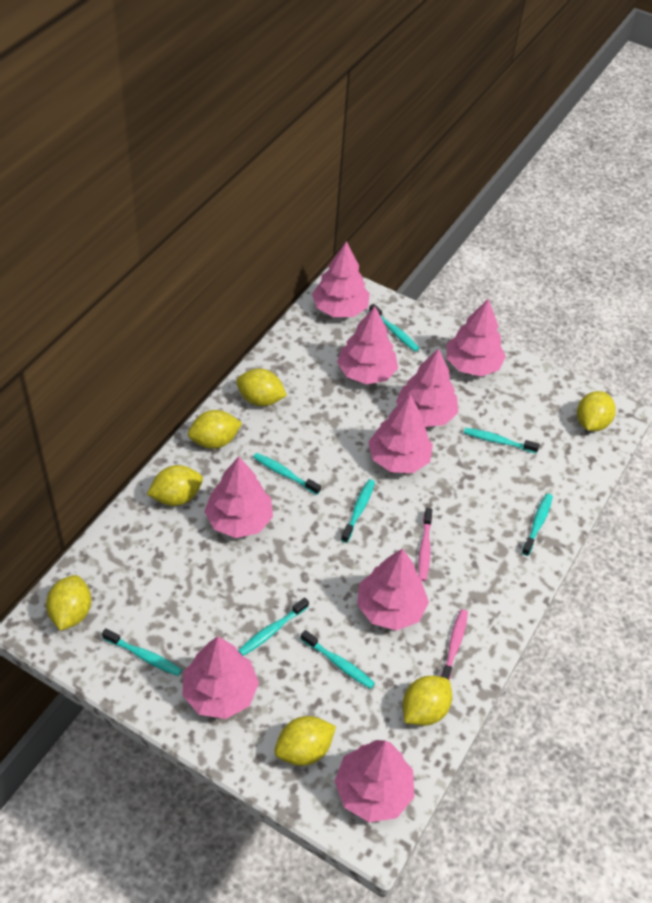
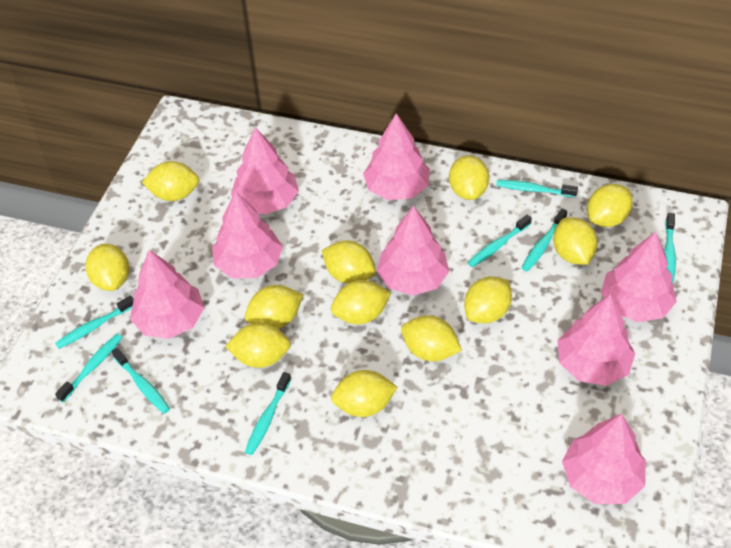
pink toothbrush: [418,508,432,581] [441,609,468,680] = 2 -> none = 0
pink tree: [182,636,259,719] [204,457,273,538] [312,241,370,317] [334,740,414,822] [337,306,398,384] [357,548,429,631] [368,394,433,473] [396,348,458,427] [447,298,506,376] = 9 -> [130,250,204,339] [212,191,283,278] [231,127,299,215] [363,113,430,200] [377,206,449,296] [558,294,635,386] [562,414,646,504] [601,232,677,322] = 8
yellow lemon: [46,575,91,631] [147,465,203,506] [188,410,242,449] [236,369,287,406] [275,716,336,766] [403,676,452,726] [577,391,616,431] = 7 -> [85,244,129,291] [142,161,199,201] [225,323,291,368] [245,285,303,329] [322,241,376,284] [331,280,391,324] [331,370,398,417] [401,315,462,361] [449,155,489,200] [464,277,512,323] [553,217,598,265] [587,184,633,227] = 12

